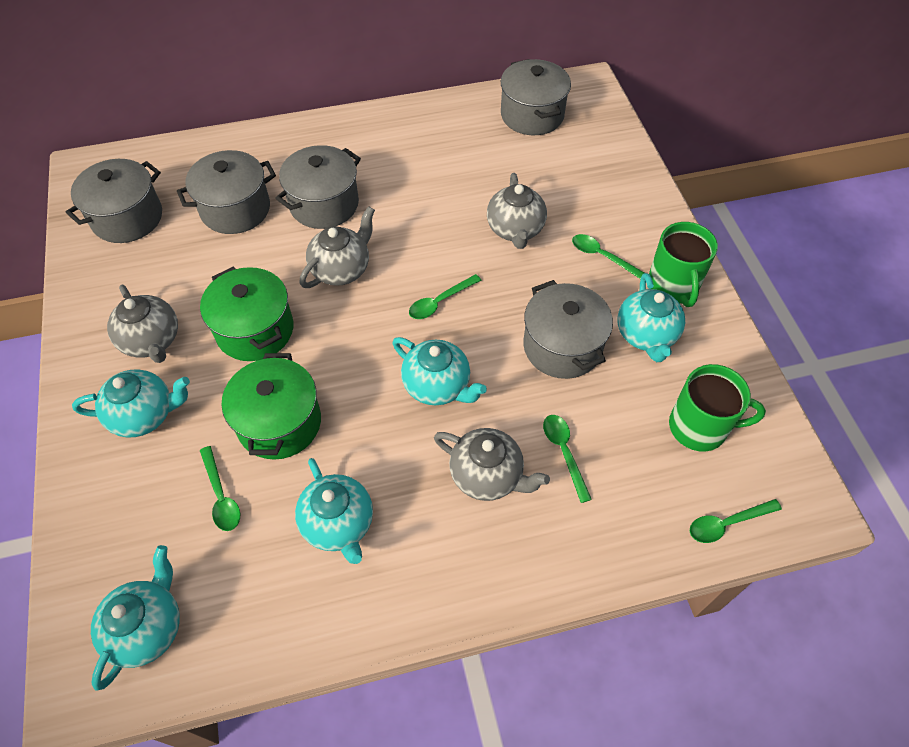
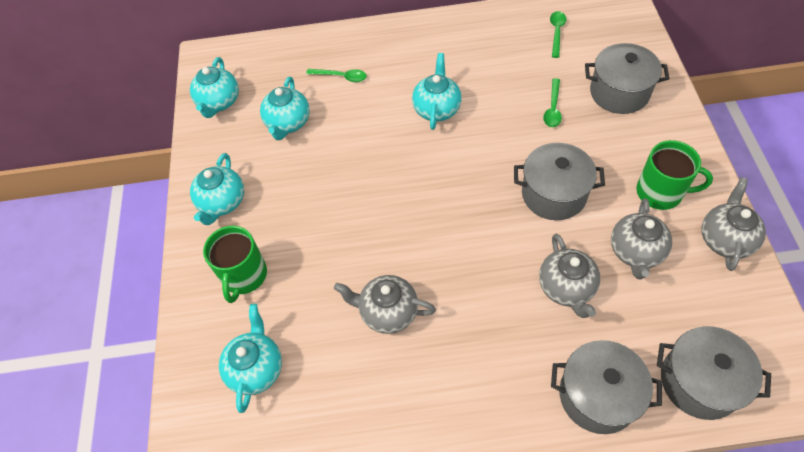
green pot: [200,266,293,361] [222,353,321,460] = 2 -> none = 0
green spoon: [200,446,240,531] [409,274,482,319] [543,415,592,503] [572,234,644,279] [690,499,782,543] = 5 -> [306,69,367,82] [543,78,562,127] [550,11,566,58] = 3
grey pot: [66,159,162,243] [177,150,276,234] [275,145,361,229] [501,59,571,135] [523,280,613,379] = 5 -> [514,143,605,220] [551,340,662,434] [585,43,670,114] [657,326,771,420] = 4

